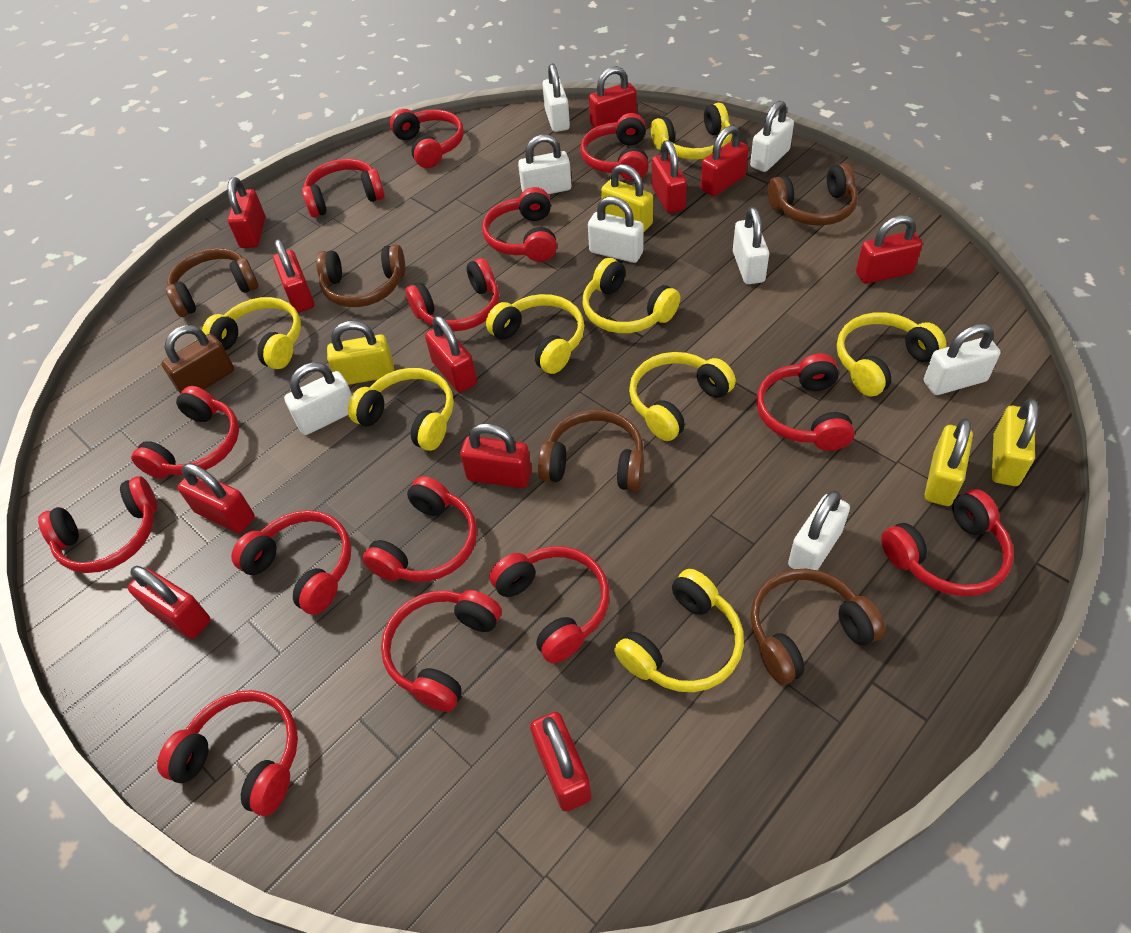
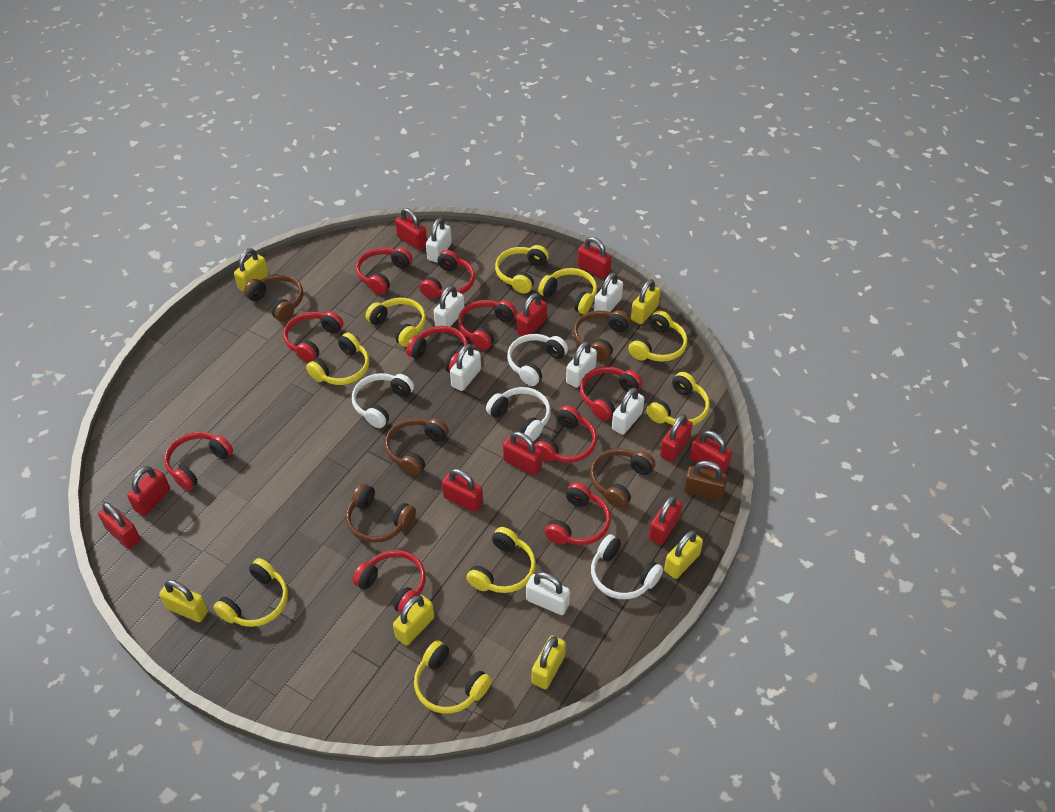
red headphones: [38,476,157,573] [131,386,239,479] [157,690,298,816] [231,510,351,615] [302,159,385,218] [362,476,477,582] [381,590,502,712] [390,109,464,168] [405,258,499,331] [482,187,557,262] [490,546,610,663] [580,113,649,181] [757,353,855,451] [881,489,1014,596] = 14 -> [164,432,233,491] [283,311,343,362] [353,550,426,614] [356,247,412,295] [406,326,468,372] [420,250,475,299] [458,300,517,350] [534,405,597,463] [545,482,611,545] [580,366,643,421] = 10
red padlock: [128,566,211,639] [177,463,255,533] [227,177,266,248] [273,239,314,313] [425,316,477,393] [460,423,532,488] [530,712,592,812] [589,66,637,128] [652,140,687,213] [700,125,749,196] [856,215,923,284] = 11 -> [98,502,141,549] [127,466,170,516] [395,208,427,250] [442,469,483,512] [503,432,542,475] [517,293,547,336] [577,237,612,279] [649,495,683,545] [660,414,693,462] [690,431,732,473] = 10
white headphones: none = 0 -> [352,373,414,428] [486,387,551,441] [507,334,568,386] [591,534,663,599] = 4
white padlock: [284,362,352,435] [518,134,572,194] [542,64,570,132] [588,196,643,263] [733,207,769,284] [750,101,794,172] [788,490,850,570] [924,323,1001,395] = 8 -> [426,218,452,263] [434,285,464,327] [450,344,481,391] [526,572,570,615] [566,341,597,388] [594,272,623,312] [612,387,644,435] = 7
yellow headphones: [202,297,301,369] [348,368,454,451] [486,294,585,374] [582,258,680,333] [614,569,744,692] [629,352,736,441] [651,103,732,160] [837,312,946,396] = 8 -> [213,558,288,627] [306,333,369,385] [366,298,426,347] [414,640,492,714] [466,527,536,593] [495,245,549,294] [538,268,597,314] [628,310,688,362] [647,372,710,425] = 9
yellow padlock: [327,321,394,385] [601,164,653,232] [925,418,973,506] [992,398,1039,486] = 4 -> [159,580,208,622] [234,248,269,292] [393,595,434,646] [532,635,566,689] [631,279,660,324] [664,530,703,579] = 6

